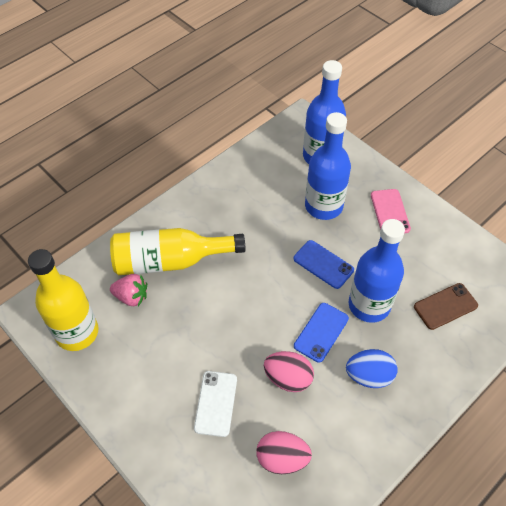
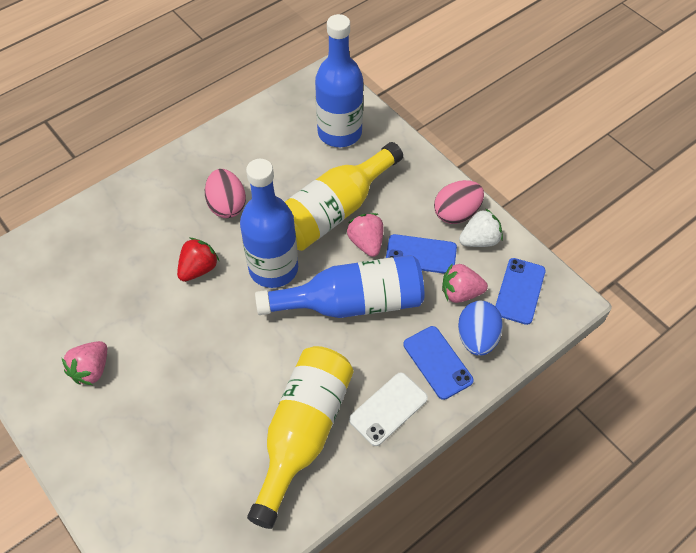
blue phone: [294,240,354,289] [294,303,349,363] = 2 -> [386,234,457,274] [403,326,474,400] [495,258,546,325] = 3
brown phone: [414,283,478,330] = 1 -> none = 0
pink phone: [371,189,411,233] = 1 -> none = 0
pink strawberry: [110,274,147,306] = 1 -> [62,341,107,385] [347,213,383,257] [442,263,488,303] = 3
red strawberry: none = 0 -> [177,238,219,282] = 1
white strawberry: none = 0 -> [459,208,503,247] = 1

